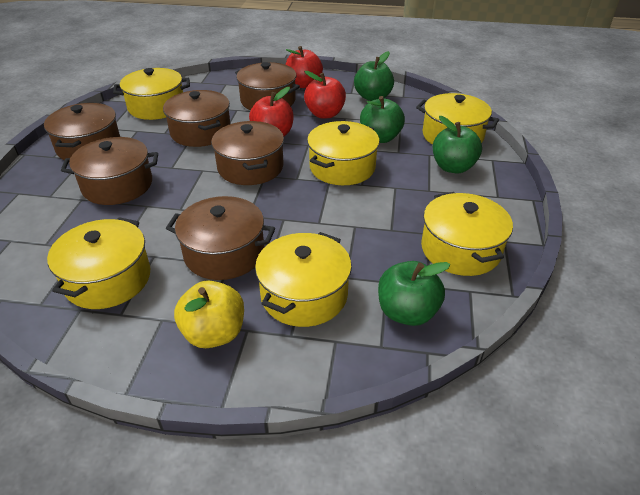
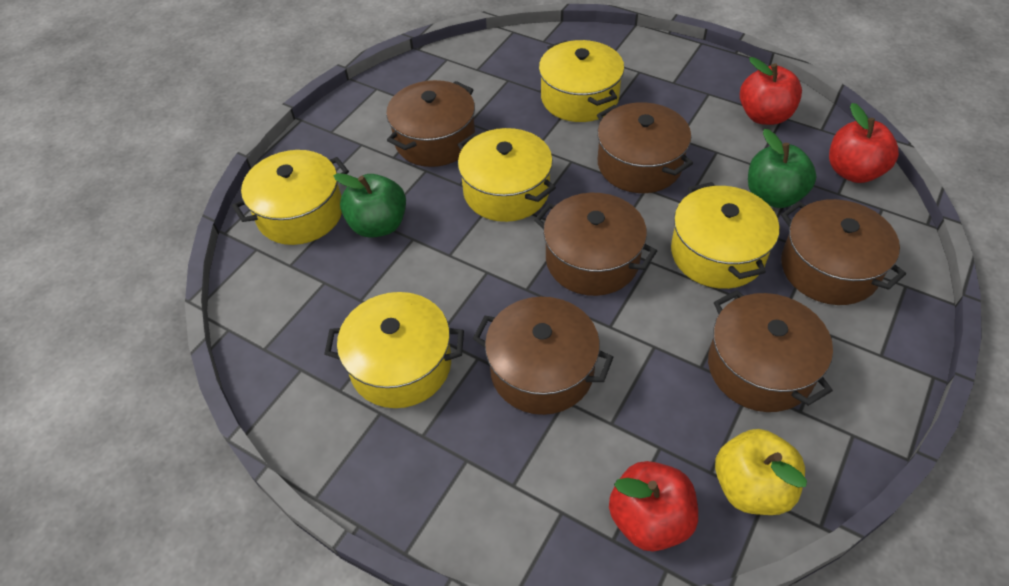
green apple: [354,51,394,101] [360,96,405,143] [378,261,450,326] [433,116,482,174] = 4 -> [333,173,406,238] [748,129,817,208] = 2
yellow pot: [47,217,150,309] [113,68,190,120] [255,232,352,327] [307,121,380,185] [416,93,499,145] [421,192,513,276] = 6 -> [232,150,349,245] [324,292,464,408] [458,128,556,222] [539,40,624,122] [671,182,779,289] = 5

